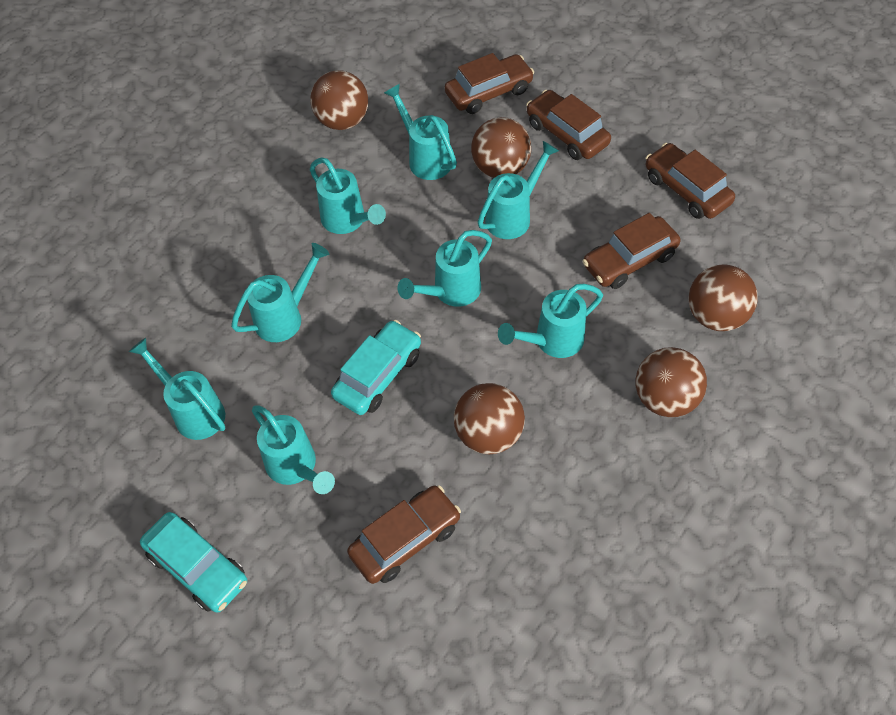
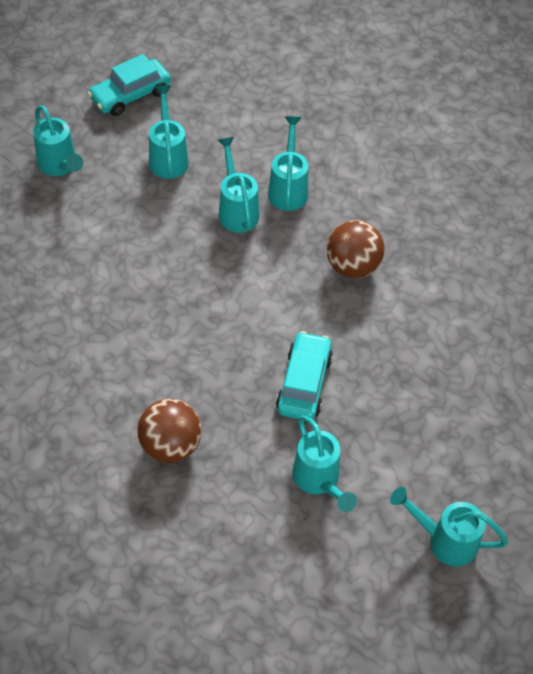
brown ball: [310,70,369,130] [454,383,525,454] [471,117,531,178] [635,347,707,417] [688,265,758,331] = 5 -> [137,399,202,463] [326,220,384,278] = 2
brown car: [347,486,461,584] [445,53,534,114] [526,90,611,160] [583,213,680,289] [646,143,735,219] = 5 -> none = 0
turquoise watering can: [129,338,225,440] [231,243,329,342] [252,405,335,494] [310,158,386,234] [384,84,457,180] [397,230,492,307] [478,141,559,239] [498,284,603,358] = 8 -> [33,105,83,176] [149,85,189,179] [218,137,259,232] [268,116,308,211] [292,415,357,512] [390,487,508,566] = 6

